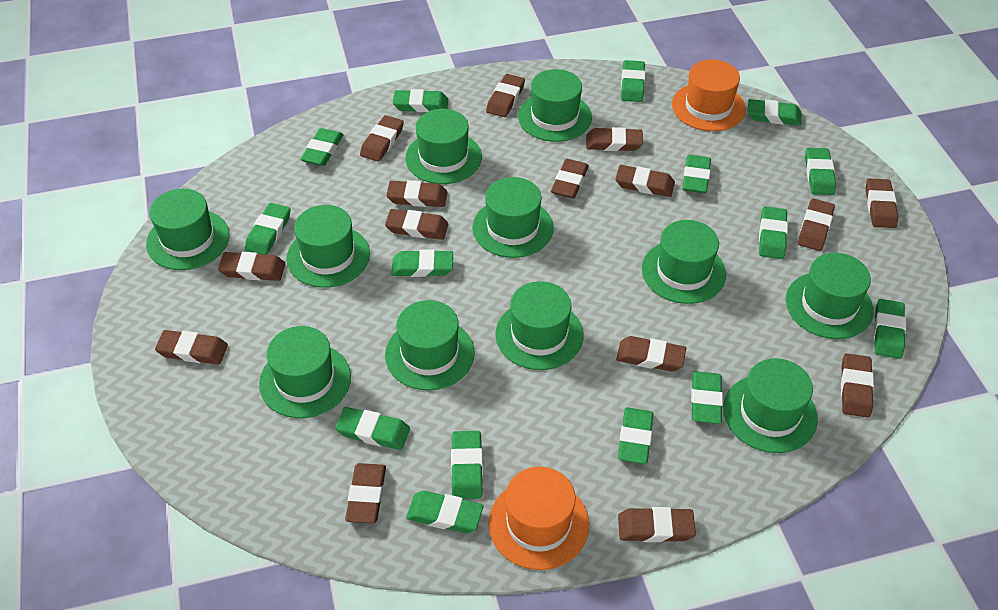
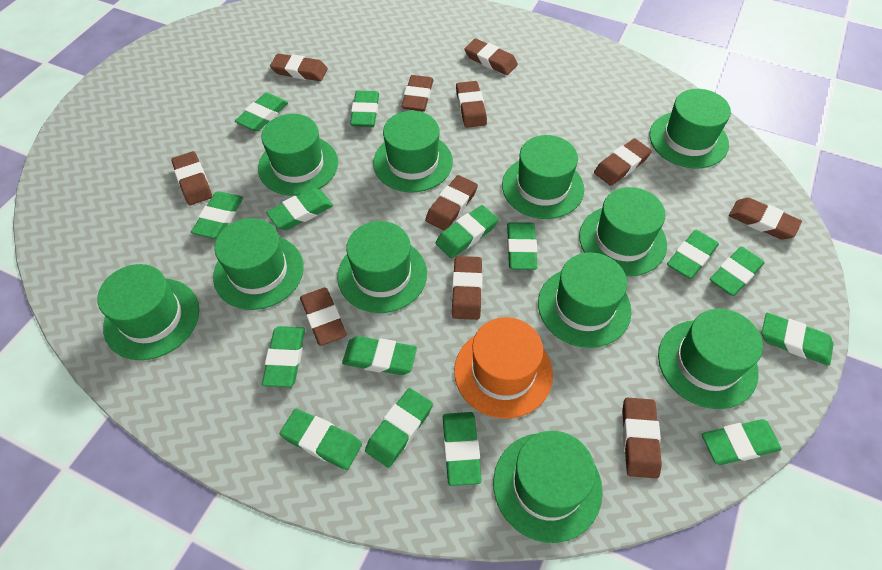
brown eraser: [155,330,228,365] [218,252,285,281] [345,463,386,524] [360,115,404,162] [385,209,448,240] [386,180,447,207] [486,74,525,117] [551,159,589,198] [586,127,643,151] [615,165,675,197] [616,336,686,372] [618,507,696,542] [798,198,835,251] [841,353,874,418] [865,178,898,228] = 15 -> [171,151,212,205] [270,53,328,81] [300,287,347,346] [401,75,433,111] [425,175,478,230] [452,256,483,320] [456,81,487,128] [464,39,518,75] [594,138,652,186] [622,398,662,478] [729,198,802,240] = 11
orange hat: [489,467,589,570] [672,59,746,131] = 2 -> [454,317,553,419] = 1

